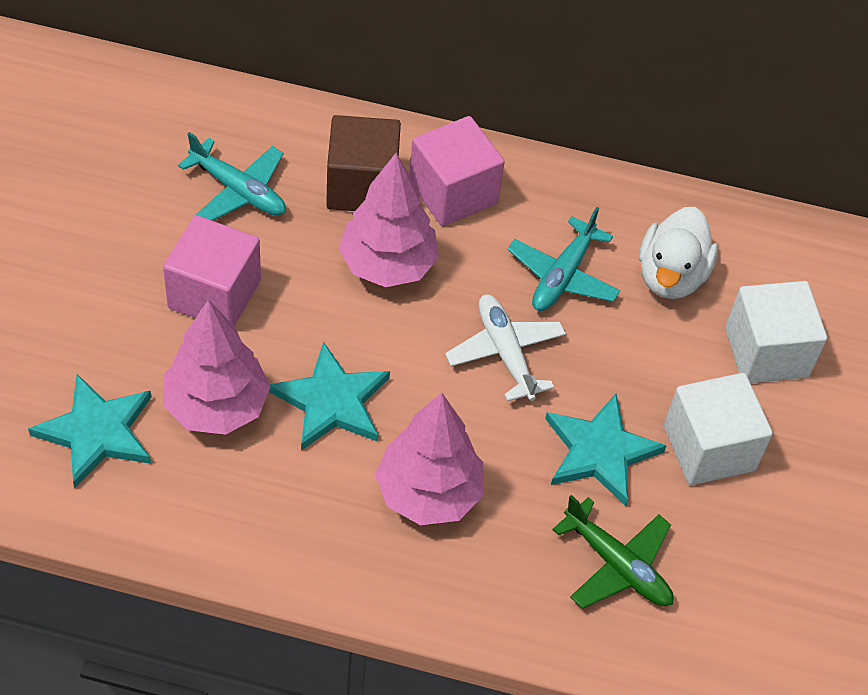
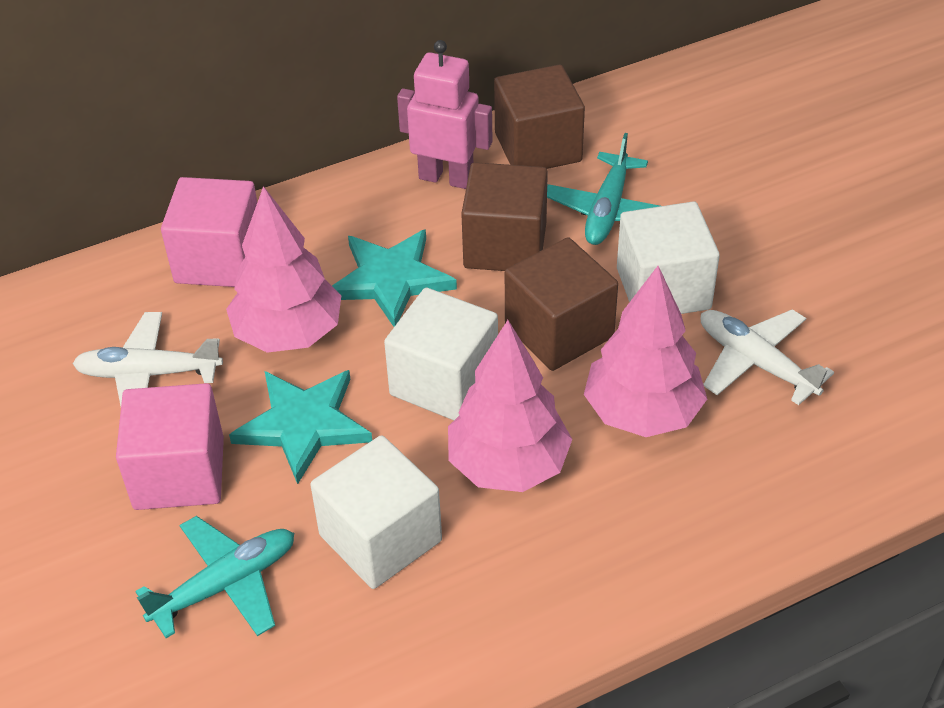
brown cube: [326,115,401,211] = 1 -> [461,162,548,271] [494,65,585,169] [505,237,618,371] = 3
green plane: [552,495,673,609] = 1 -> none = 0
pink robot: none = 0 -> [397,40,493,189] = 1
turquoise star: [28,374,151,488] [269,342,390,451] [545,394,667,506] = 3 -> [229,370,372,484] [332,229,457,327] = 2
white cube: [664,373,773,485] [725,281,827,383] = 2 -> [310,435,442,589] [384,288,498,420] [617,201,720,314] = 3
white duck: [639,207,718,299] = 1 -> none = 0
white plane: [445,294,566,401] = 1 -> [72,312,223,406] [701,309,834,405] = 2

